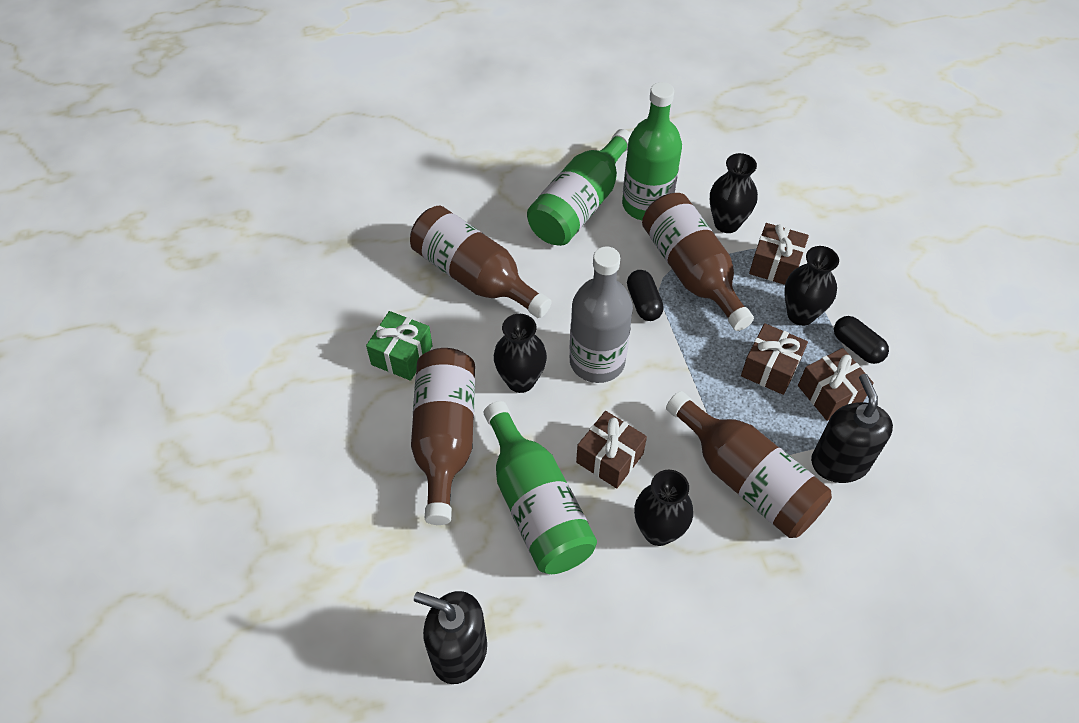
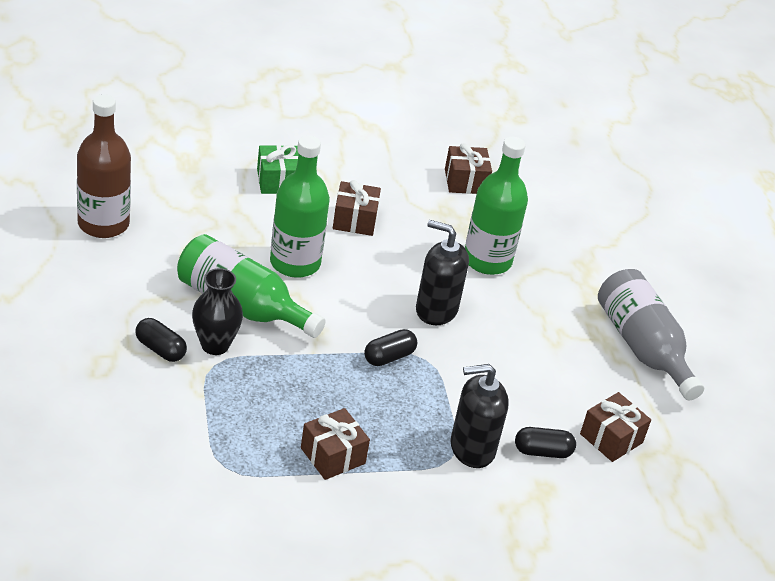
black capsule: [627,270,664,321] [834,316,889,364] = 2 -> [136,318,187,362] [364,329,417,366] [515,427,576,458] = 3
black vase: [494,314,547,393] [634,470,693,546] [710,153,758,233] [784,246,839,326] = 4 -> [192,268,243,355] = 1
brown bottle: [410,206,551,318] [411,348,475,525] [642,193,754,331] [666,391,832,538] = 4 -> [77,94,131,238] = 1

